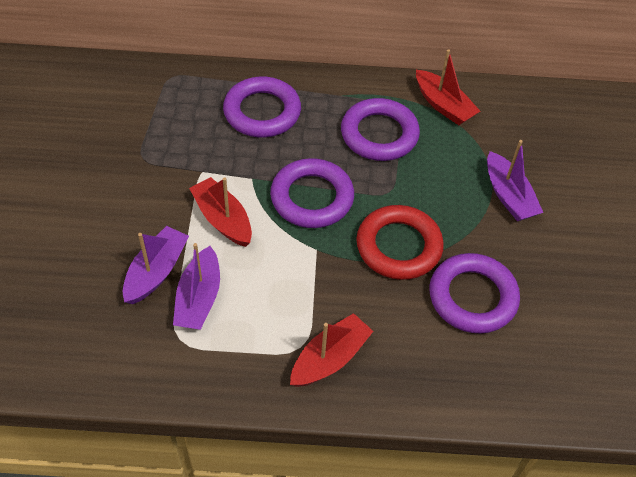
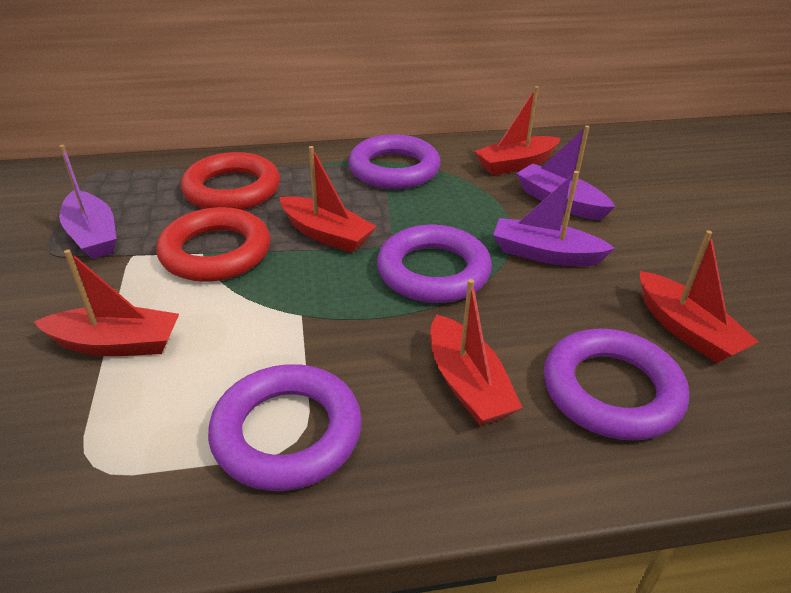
red boat: [189,177,252,247] [290,313,373,387] [416,49,480,125] = 3 -> [34,249,179,356] [279,146,377,253] [430,279,522,426] [475,86,561,175] [640,230,759,363] = 5
red ring: [356,205,444,280] = 1 -> [156,207,271,282] [181,152,280,210] = 2

